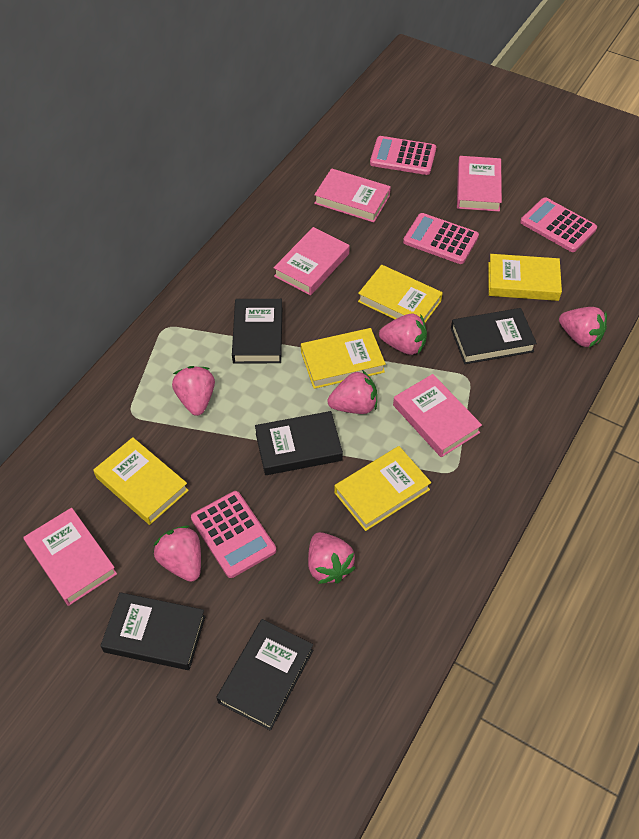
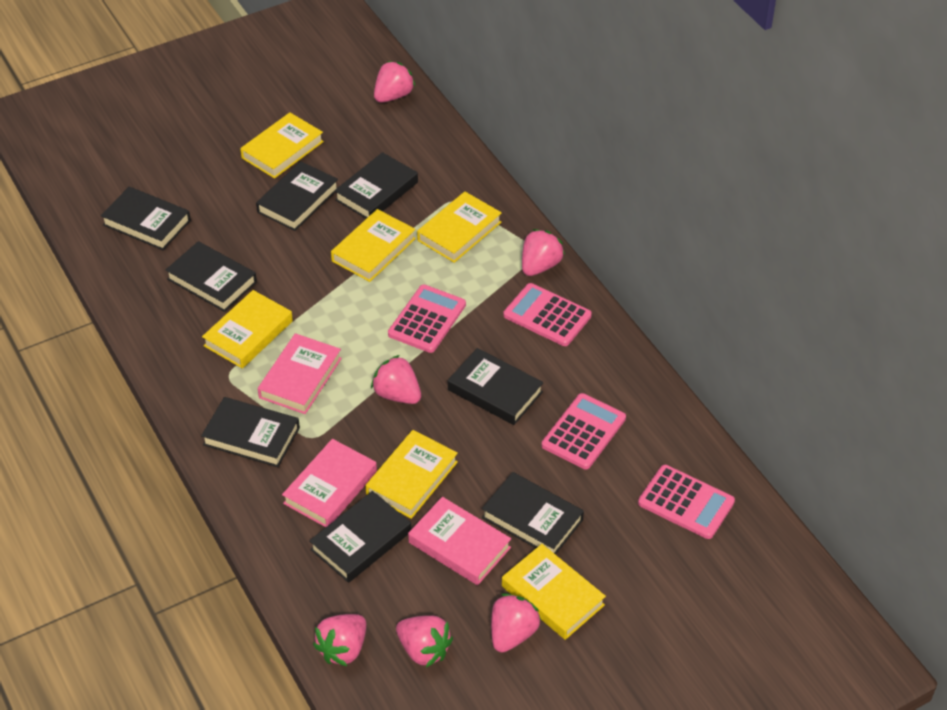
black book: [100,592,206,670] [216,619,314,731] [232,299,282,364] [255,411,343,475] [451,308,537,364] = 5 -> [101,187,191,250] [166,241,257,312] [201,397,300,467] [256,161,338,231] [309,491,411,583] [334,152,418,219] [448,348,544,425] [482,472,584,555] = 8
pink book: [23,508,117,606] [274,227,350,296] [314,168,391,223] [393,374,482,457] [457,156,502,212] = 5 -> [258,333,342,414] [282,439,377,527] [408,497,511,585] = 3
yellow book: [93,437,189,525] [301,328,386,389] [334,446,431,531] [358,265,443,323] [488,254,562,301] = 5 -> [202,290,293,369] [240,113,324,179] [331,209,416,282] [365,430,458,519] [417,192,502,263] [502,544,606,640] = 6

